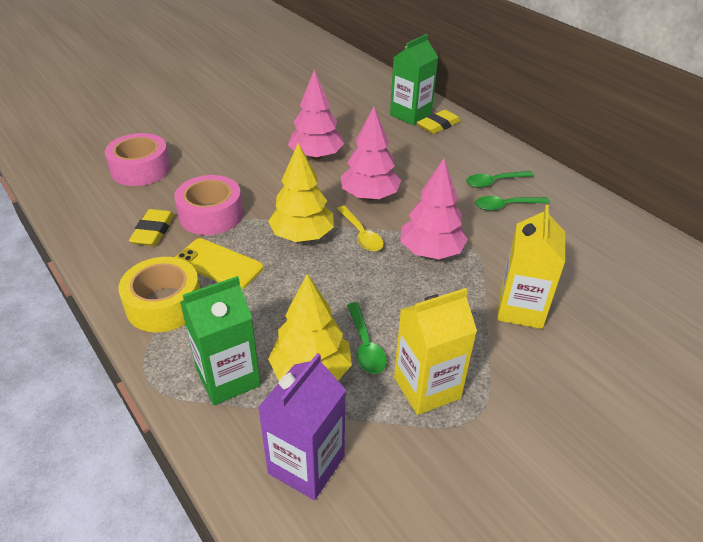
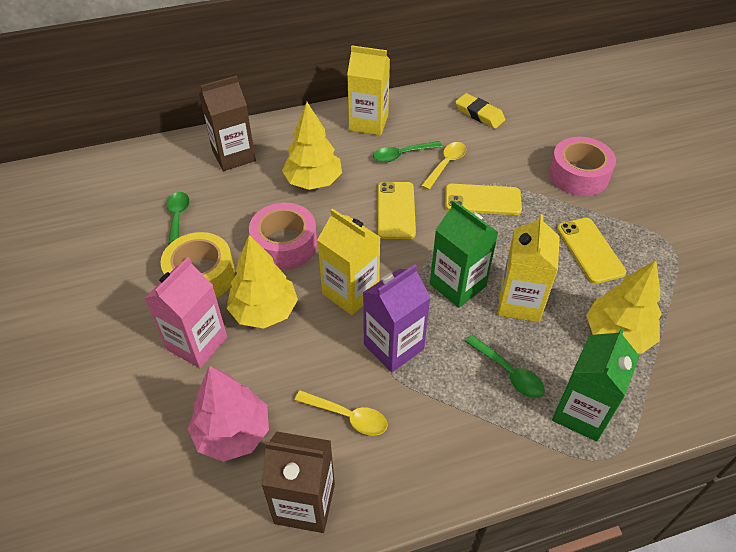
brown carton: none = 0 -> [199,75,256,171] [261,431,335,533] = 2
pink carton: none = 0 -> [145,257,227,368] = 1
pink tree: [288,70,344,160] [341,106,401,200] [400,159,468,259] = 3 -> [188,366,269,462] = 1
yellow carton: [394,288,477,415] [497,205,565,329] = 2 -> [317,209,381,315] [347,45,390,136] [498,214,560,322] = 3
yellow eraser: [129,209,175,246] [417,110,461,134] = 2 -> [455,93,505,129] = 1
yellow phone: [176,238,263,289] = 1 -> [378,182,416,239] [445,184,522,215] [557,218,626,284] = 3
yellow spoon: [337,206,384,252] = 1 -> [295,390,388,436] [421,142,466,190] = 2
yellow tree: [268,143,334,242] [268,274,352,381] = 2 -> [227,235,298,329] [282,102,342,190] [586,260,662,354] = 3

